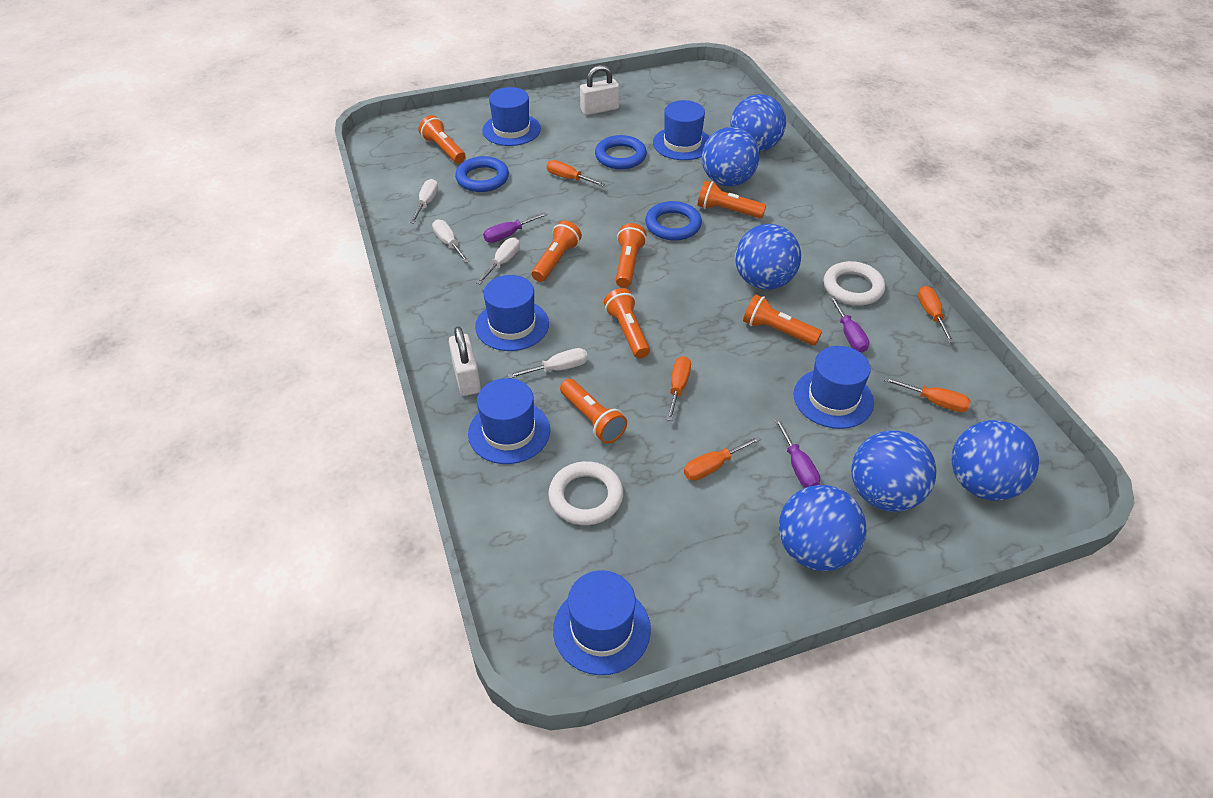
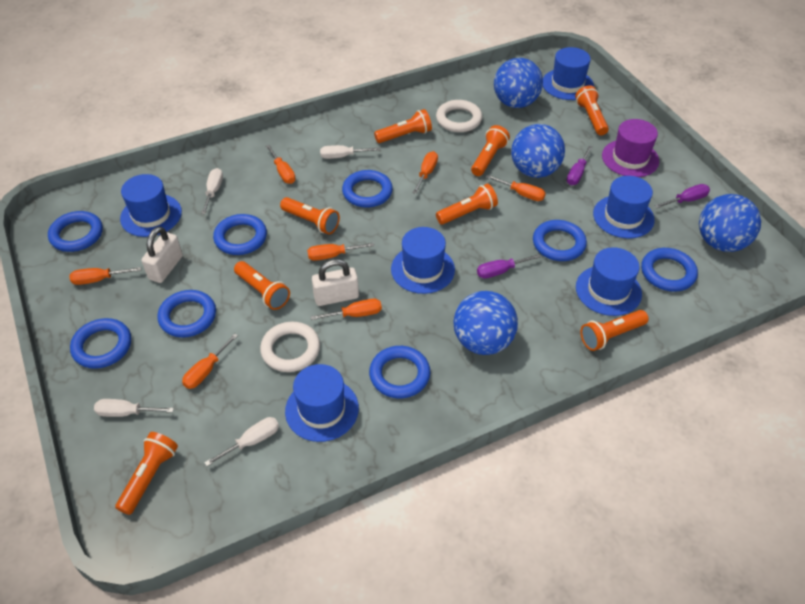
blue ball: [702,127,760,187] [730,94,786,152] [735,224,801,290] [779,485,867,571] [851,430,937,512] [952,420,1039,501] = 6 -> [453,291,518,355] [494,58,543,108] [511,124,565,178] [699,194,761,252] = 4
blue ring: [455,156,509,192] [595,135,647,169] [645,201,702,241] = 3 -> [48,211,103,252] [70,318,131,369] [157,290,216,338] [213,214,267,255] [342,170,393,208] [369,346,430,398] [533,220,587,261] [641,248,698,292] = 8
orange flashlight: [418,115,466,164] [532,220,582,282] [560,379,627,443] [604,288,650,359] [615,223,647,288] [697,180,766,218] [743,294,822,345] = 7 -> [115,432,178,515] [234,261,290,310] [280,197,340,234] [374,109,432,143] [436,184,498,225] [471,125,510,176] [575,85,609,135] [580,310,649,351] = 8
orange screwdriver: [547,160,605,186] [666,356,691,421] [684,436,761,481] [884,377,971,412] [918,286,954,343] = 5 -> [69,267,141,285] [182,333,238,389] [266,145,295,184] [307,243,374,261] [310,299,382,320] [413,151,438,194] [486,175,546,201] = 7
purple hat: none = 0 -> [602,119,659,177] = 1

